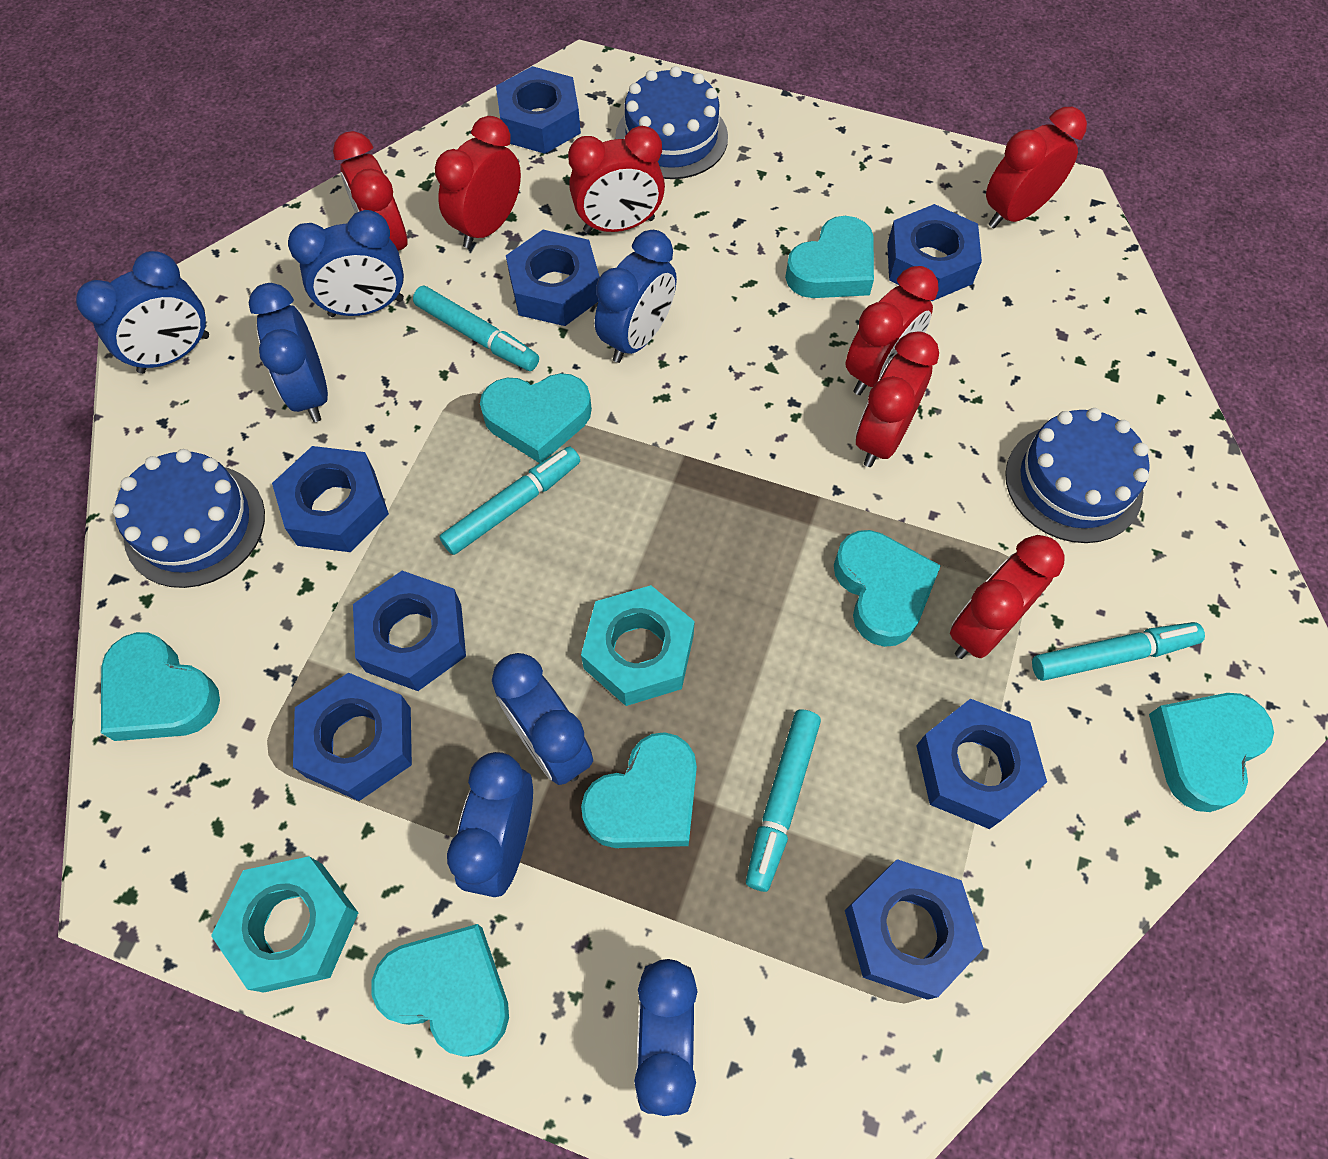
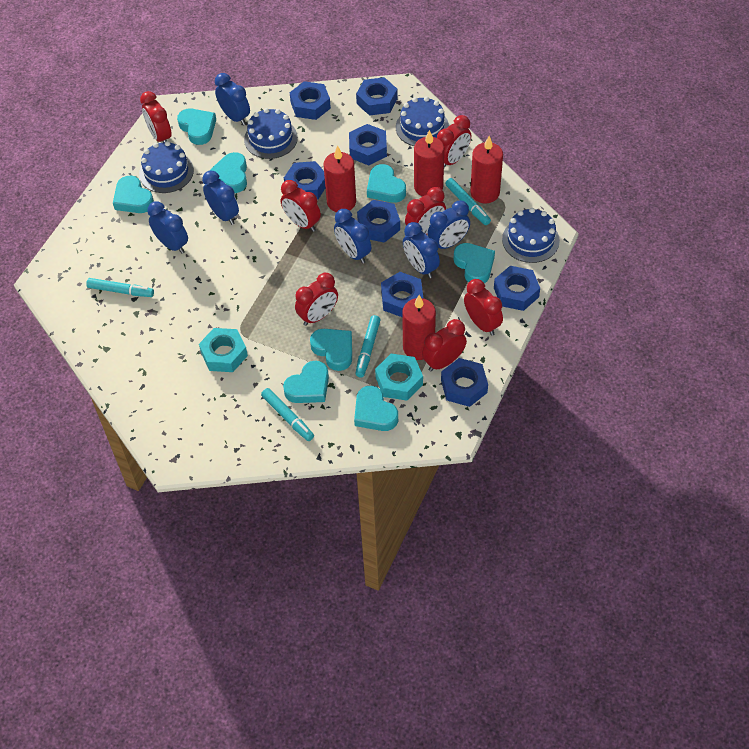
blue cake: [113,449,265,588] [615,66,728,179] [1005,408,1150,543] = 3 -> [139,141,194,193] [244,108,298,159] [396,97,449,146] [502,208,560,263] = 4
blue clock: [76,251,209,374] [248,283,328,422] [288,210,404,317] [447,752,533,897] [492,653,593,785] [595,230,677,363] [634,959,698,1116] = 7 -> [148,201,188,254] [202,171,239,225] [215,73,250,126] [334,209,371,264] [403,222,440,278] [428,200,470,249] = 6
red candle: none = 0 -> [324,145,356,212] [402,295,436,360] [414,130,444,197] [470,136,503,203] = 4
turquoise heart: [101,632,220,741] [372,924,509,1057] [480,373,592,463] [581,732,697,848] [785,216,874,298] [834,530,941,647] [1149,693,1274,812] = 7 -> [113,176,154,213] [177,109,216,145] [209,152,247,193] [283,361,329,403] [310,329,352,371] [354,386,398,431] [367,164,406,203] [453,243,495,283] = 8

